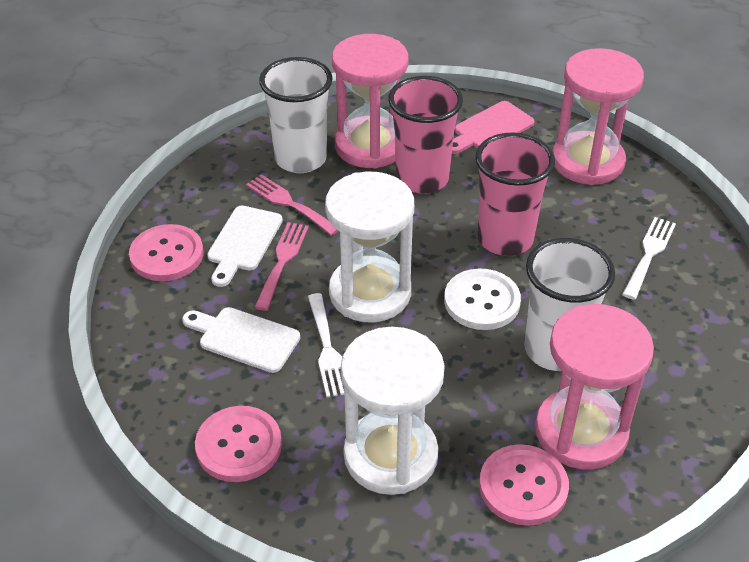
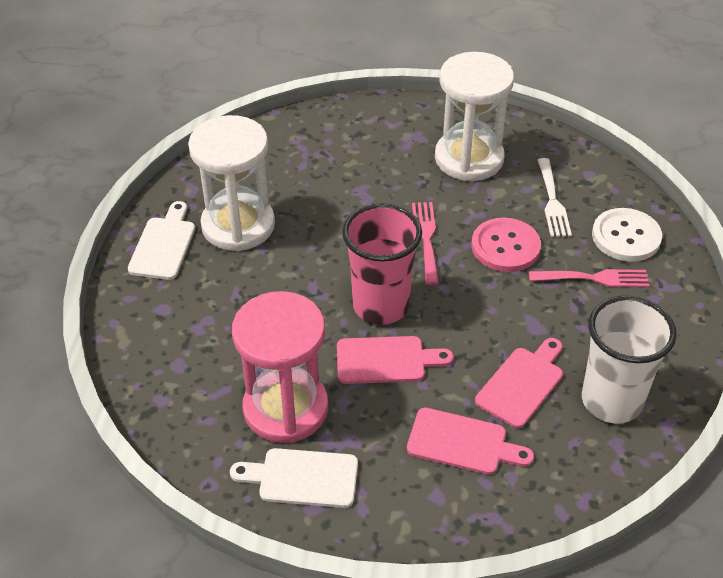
pink button: [129,224,203,281] [195,406,282,482] [479,444,569,526] = 3 -> [471,218,541,272] = 1
pink cup: [388,76,463,194] [475,133,555,256] = 2 -> [342,203,422,325] = 1
pink cutting board: [452,101,534,154] = 1 -> [337,336,454,384] [407,407,534,475] [475,338,563,428] = 3
pink hourglass: [332,34,409,169] [535,304,654,469] [552,48,644,185] = 3 -> [232,291,328,443] = 1
white cup: [259,57,332,173] [525,238,615,371] = 2 -> [582,295,677,424] = 1
white fork: [308,293,345,398] [622,217,676,300] = 2 -> [537,158,572,237] = 1

